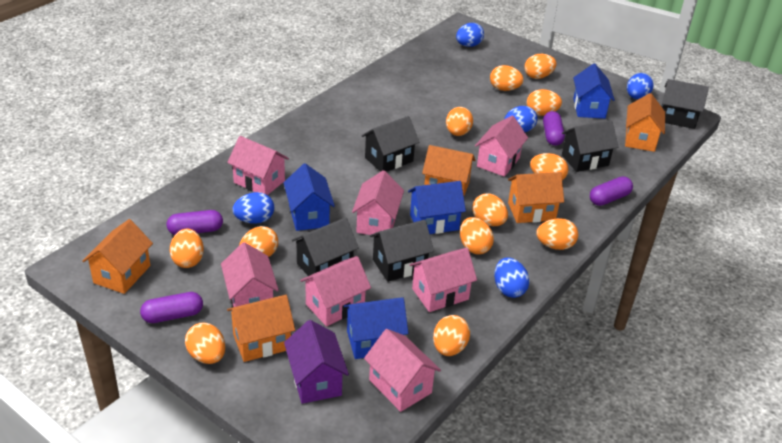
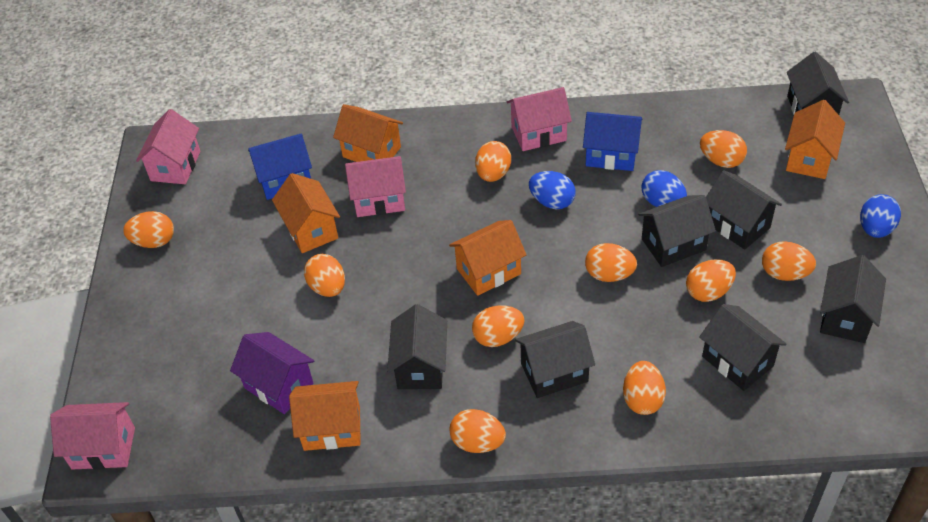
black house: [292,218,359,276] [362,116,419,172] [369,220,434,282] [562,120,618,172] [661,79,709,129] = 5 -> [387,304,447,389] [515,321,595,398] [638,195,716,267] [699,304,786,391] [706,170,782,250] [787,52,849,115] [820,255,886,343] = 7
blue egg: [233,192,274,224] [456,23,484,47] [494,257,530,298] [504,106,538,132] [627,73,654,99] = 5 -> [529,171,576,209] [642,170,687,207] [860,194,901,238] = 3
blue house: [284,163,335,231] [344,297,408,359] [408,181,466,234] [573,63,615,119] = 4 -> [248,134,312,200] [583,112,643,171] = 2
orange egg: [170,228,204,268] [185,323,226,364] [239,226,278,257] [433,315,470,356] [446,107,473,136] [460,217,494,254] [472,193,508,226] [490,65,524,91] [524,54,557,79] [526,89,562,116] [530,153,568,181] [536,218,578,250] = 12 -> [123,211,174,248] [304,254,345,297] [449,409,506,453] [472,305,524,347] [475,141,511,182] [585,243,637,282] [623,361,666,415] [686,259,736,302] [700,130,747,168] [762,241,816,281] = 10
pink house: [221,242,279,307] [227,136,289,195] [300,256,371,326] [352,170,404,235] [364,329,441,412] [409,248,477,312] [475,116,528,177] = 7 -> [50,402,135,470] [136,109,200,184] [345,156,406,217] [507,87,572,151] = 4
purple capsule: [140,292,203,323] [166,210,223,235] [543,111,565,146] [590,176,633,206] = 4 -> none = 0

